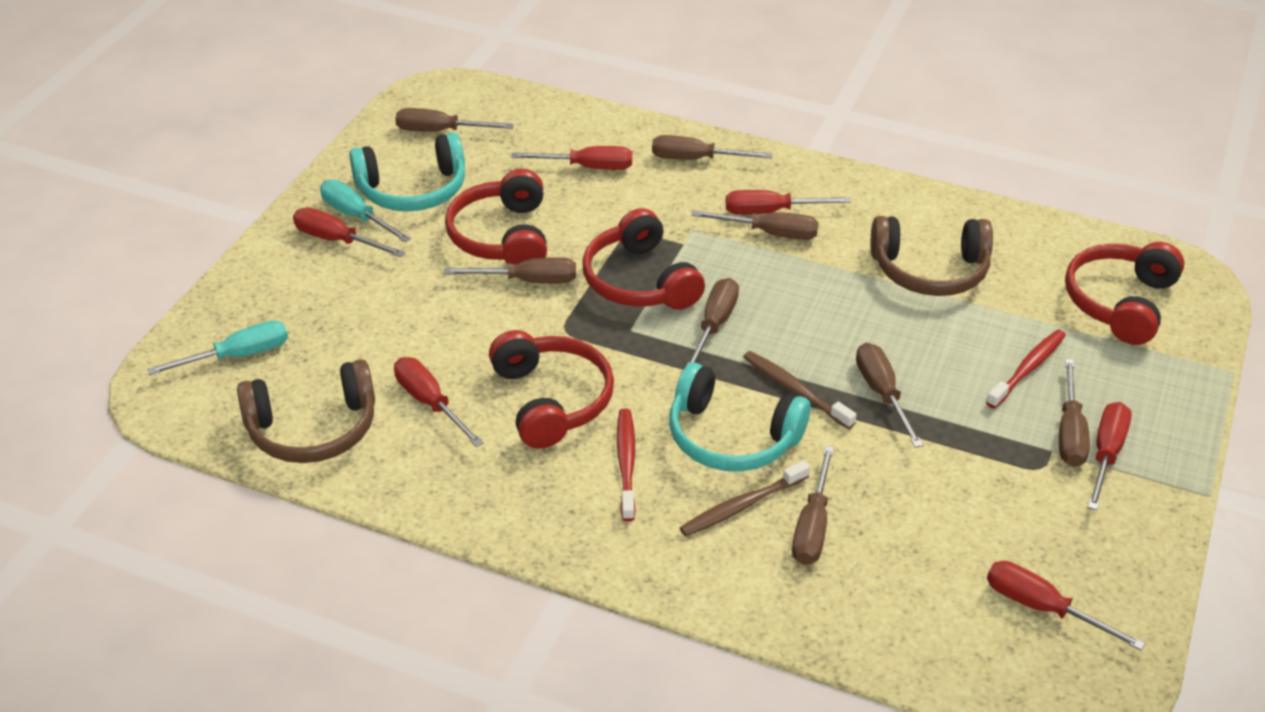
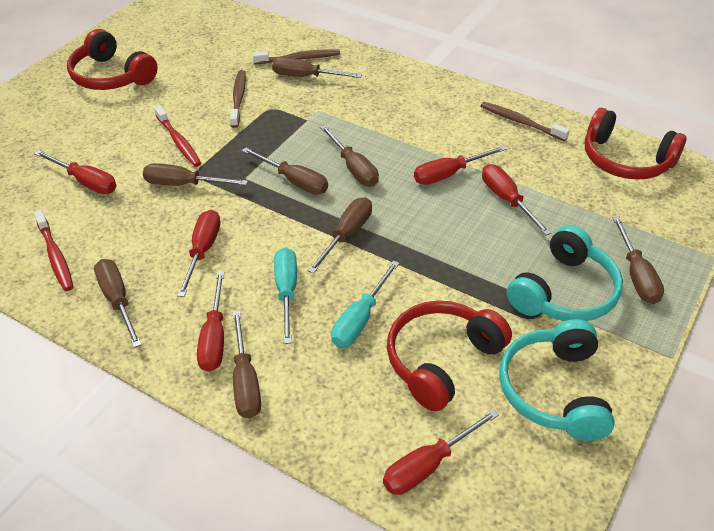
brown headphones: [237,359,375,463] [871,216,993,296] = 2 -> none = 0
brown toothbrush: [680,460,810,536] [743,351,857,429] = 2 -> [230,70,246,128] [253,49,340,64] [480,102,570,141] = 3
red headphones: [445,169,547,264] [489,330,614,449] [582,208,705,310] [1065,242,1185,345] = 4 -> [67,29,158,90] [387,300,512,411] [585,108,686,180] = 3

